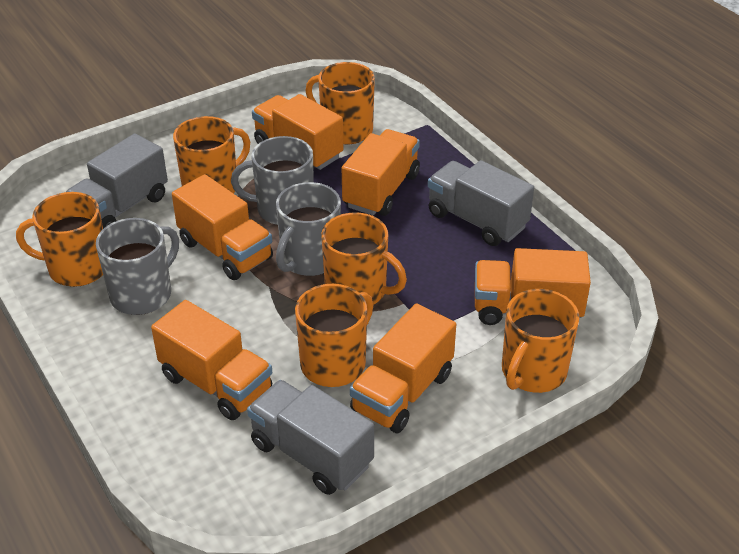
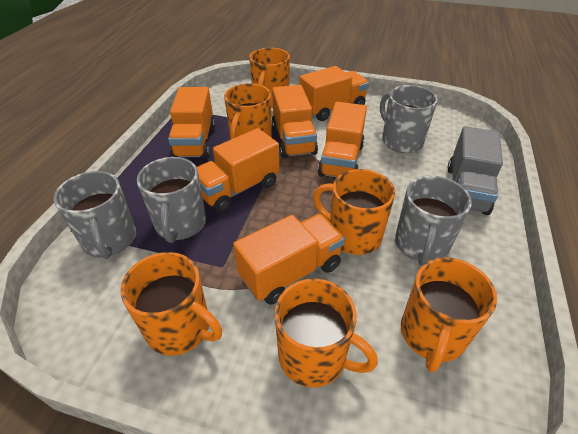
grey mug: [96,218,179,315] [231,136,314,225] [276,182,341,276] = 3 -> [53,171,136,259] [137,157,206,243] [380,85,438,153] [395,176,472,266] = 4
grey truck: [66,134,168,229] [247,380,374,495] [428,160,534,246] = 3 -> [447,126,503,215] = 1

